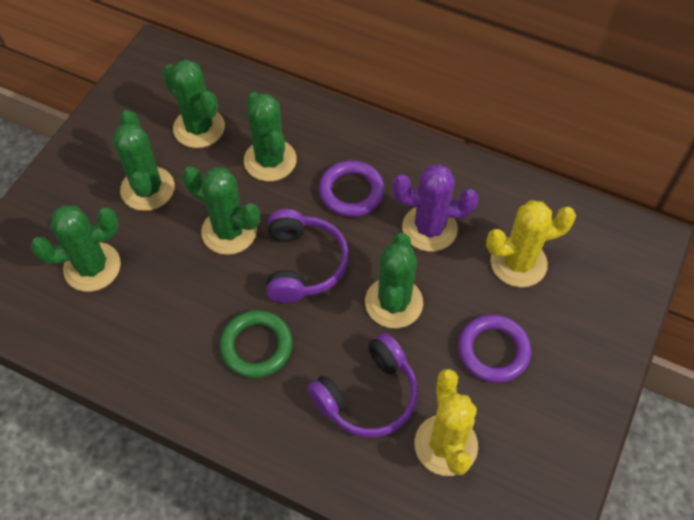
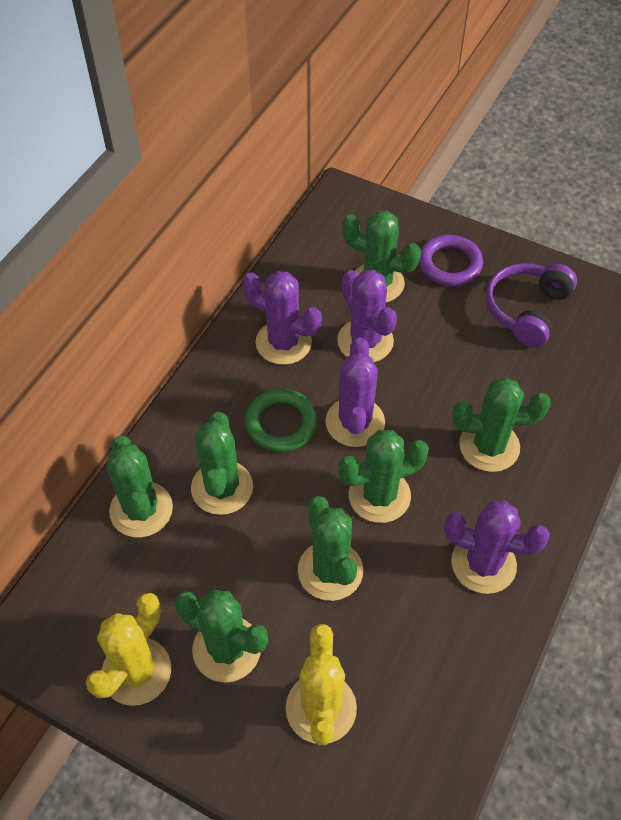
green cactus: [31,205,121,292] [113,110,174,211] [163,59,225,148] [182,166,260,255] [244,92,297,181] [365,233,423,328] = 6 -> [107,436,173,537] [175,590,268,683] [191,412,253,515] [298,496,363,601] [339,430,429,523] [342,211,421,302] [452,378,551,472] = 7
purple cactus: [393,164,478,252] = 1 -> [243,271,322,365] [325,337,385,447] [337,270,397,362] [444,500,550,594] = 4
purple headphones: [266,209,349,303] [308,333,418,437] = 2 -> [486,263,577,347] = 1
purple ring: [319,160,384,217] [458,314,531,383] = 2 -> [419,235,483,286] = 1

